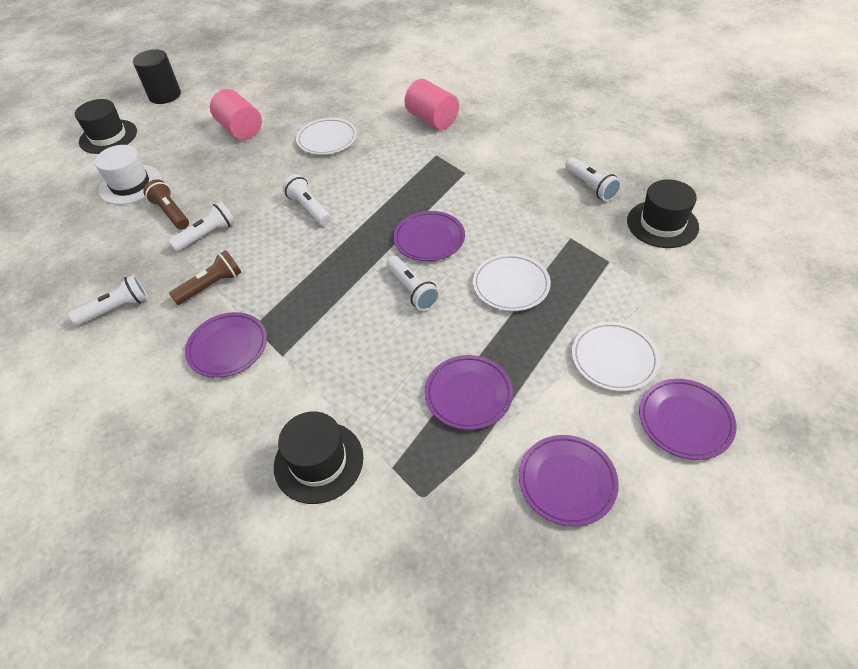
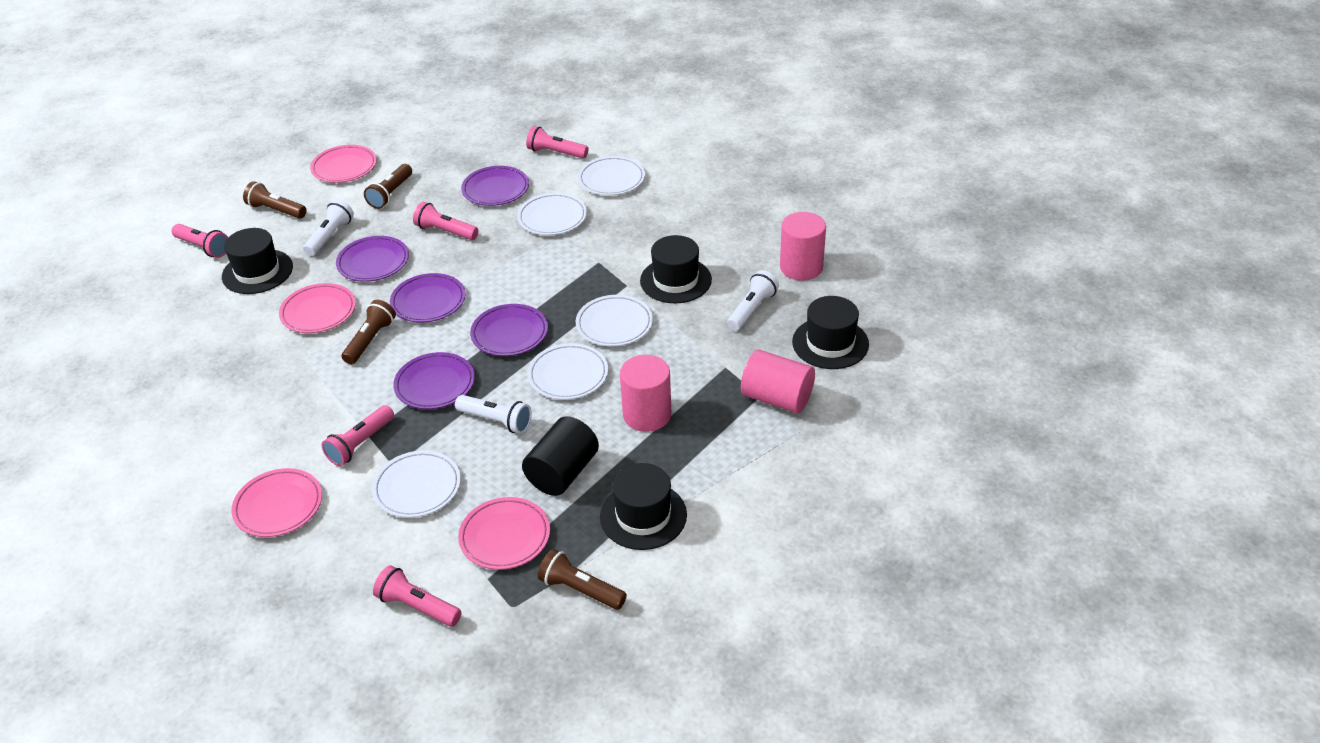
black hat: [75,99,137,154] [274,412,363,504] [627,180,699,248] = 3 -> [222,228,293,294] [600,463,687,550] [640,235,712,303] [792,296,869,369] = 4
brown flashlight: [143,179,189,230] [169,250,241,305] = 2 -> [243,181,307,219] [341,300,396,364] [364,164,412,209] [538,549,627,610] = 4
pink cylinder: [210,89,262,140] [405,79,459,130] = 2 -> [620,355,671,432] [741,350,815,413] [780,212,826,281] = 3
pink flashlight: none = 0 -> [172,224,228,258] [322,405,394,466] [373,565,462,627] [413,202,479,240] [526,126,589,159] = 5
pink plate: none = 0 -> [231,468,322,537] [279,283,356,333] [310,145,377,183] [458,497,550,570] = 4
white flashlight: [69,275,148,325] [168,201,235,252] [282,174,331,226] [386,256,440,311] [565,157,621,202] = 5 -> [303,200,354,256] [455,395,532,434] [727,270,779,331] = 3
white hat: [95,145,161,205] = 1 -> none = 0
white plate: [296,118,357,155] [473,254,551,311] [572,322,660,391] = 3 -> [372,450,461,518] [517,193,587,235] [528,343,608,400] [576,295,653,346] [578,156,645,195] = 5

